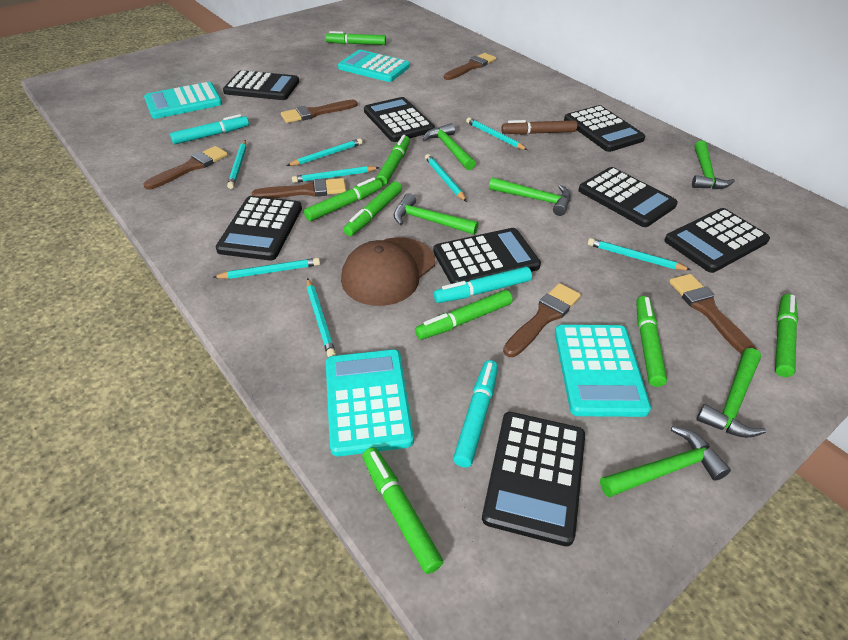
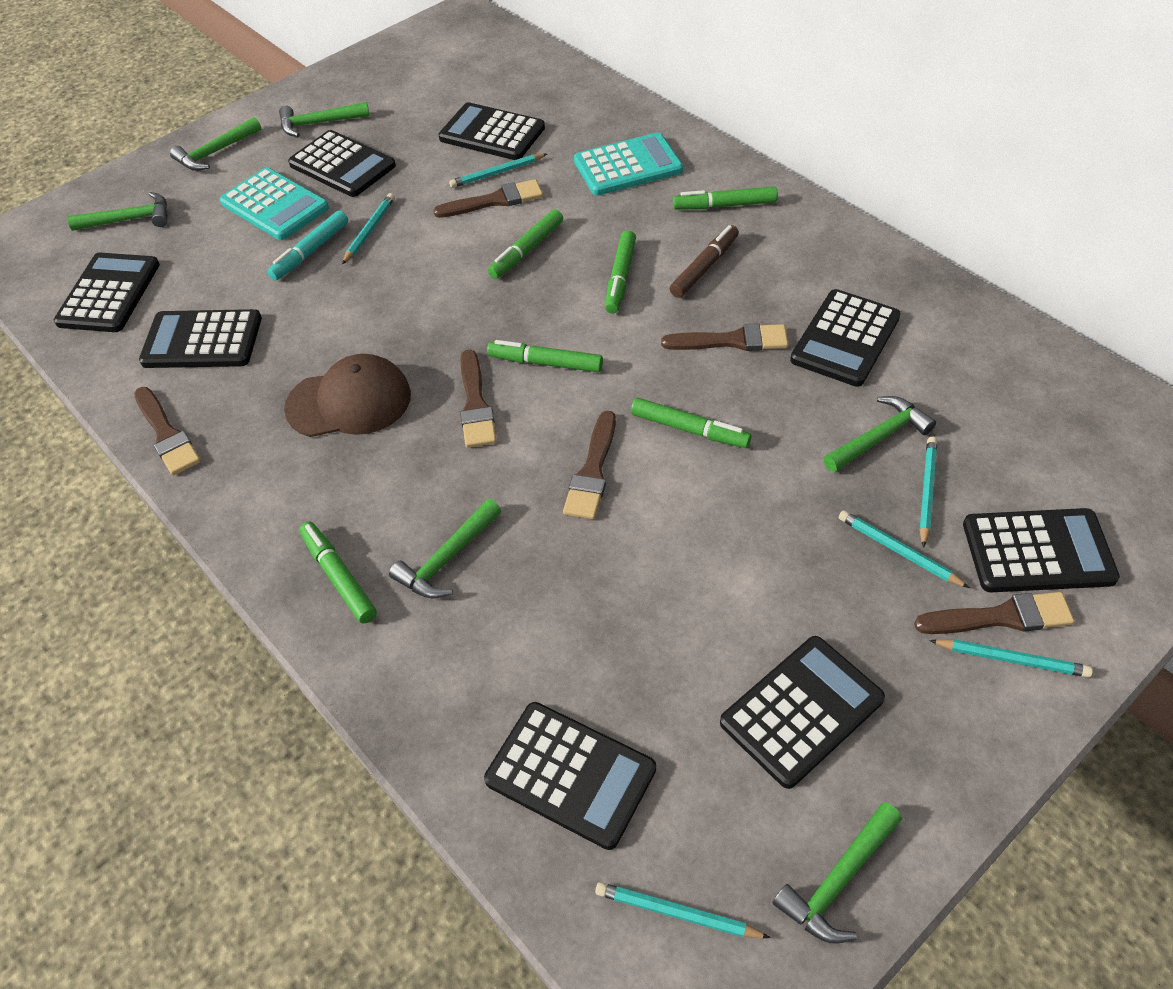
green marker: [304,177,382,221] [325,31,386,45] [344,181,402,236] [362,447,443,574] [376,135,410,186] [415,290,513,340] [636,296,667,387] [775,294,798,377] = 8 -> [299,522,377,624] [487,340,603,372] [488,209,563,279] [605,230,636,313] [631,398,751,448] [673,187,778,209] = 6
turquoise calculator: [144,82,222,119] [326,349,414,456] [338,50,410,82] [555,325,651,417] = 4 -> [220,168,329,240] [574,132,683,196] = 2
turquoise marker: [170,114,249,144] [434,267,532,303] [453,360,498,468] = 3 -> [267,210,348,280] = 1
turquoise pencil: [212,258,320,279] [227,140,246,189] [287,138,363,166] [292,166,380,183] [307,278,336,357] [425,154,467,202] [466,117,528,150] [588,238,691,270] = 8 -> [342,193,395,264] [449,153,547,188] [595,882,771,938] [839,510,970,588] [919,437,937,548] [929,639,1093,678] = 6

